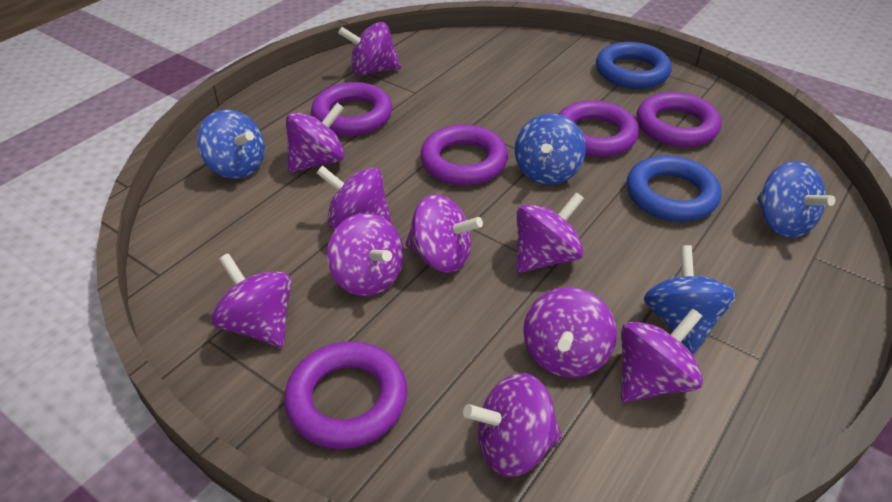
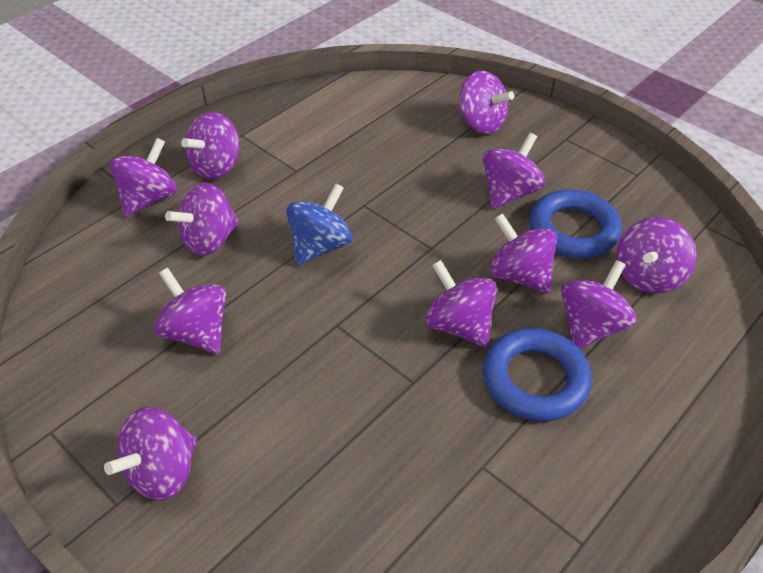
blue spinning top: [197,109,265,179] [515,113,586,185] [644,245,737,354] [757,161,836,238] = 4 -> [286,184,352,265] = 1
purple ring: [284,341,407,449] [311,82,392,136] [420,125,508,185] [558,100,639,157] [636,92,721,147] = 5 -> none = 0
purple spinning top: [212,253,292,348] [286,103,345,173] [316,165,392,229] [327,213,404,296] [338,22,401,76] [405,194,483,273] [463,373,562,477] [517,192,584,273] [523,287,617,378] [621,308,703,402] = 10 -> [104,407,197,500] [110,138,177,217] [154,268,226,354] [165,183,239,256] [181,112,240,179] [425,260,497,347] [457,71,514,134] [483,133,545,209] [490,213,557,294] [561,260,637,349] [617,217,697,293] = 11

